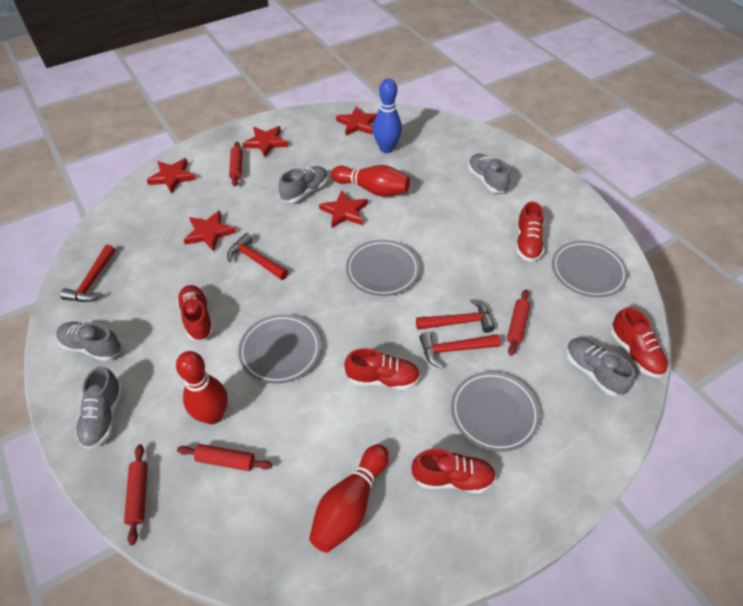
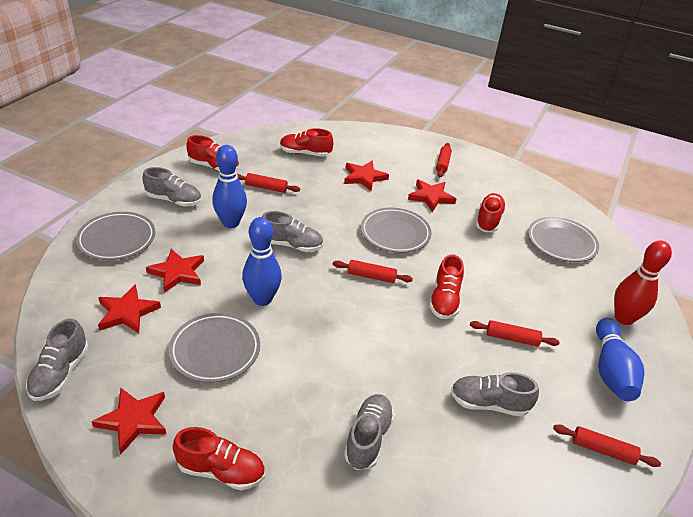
blue bowling pin: [373,78,402,153] = 1 -> [212,145,247,228] [242,217,282,306] [596,318,645,401] = 3
red bowling pin: [176,351,228,424] [309,444,389,553] [331,165,410,196] = 3 -> [614,241,672,325] = 1
red hammer: [60,245,116,302] [227,233,288,280] [416,299,495,333] [419,332,500,369] = 4 -> none = 0
red rolling pin: [124,444,148,545] [177,444,272,471] [229,141,243,187] [507,290,530,356] = 4 -> [237,173,300,193] [333,260,413,283] [436,143,452,177] [470,320,560,347] [553,424,661,467] = 5

